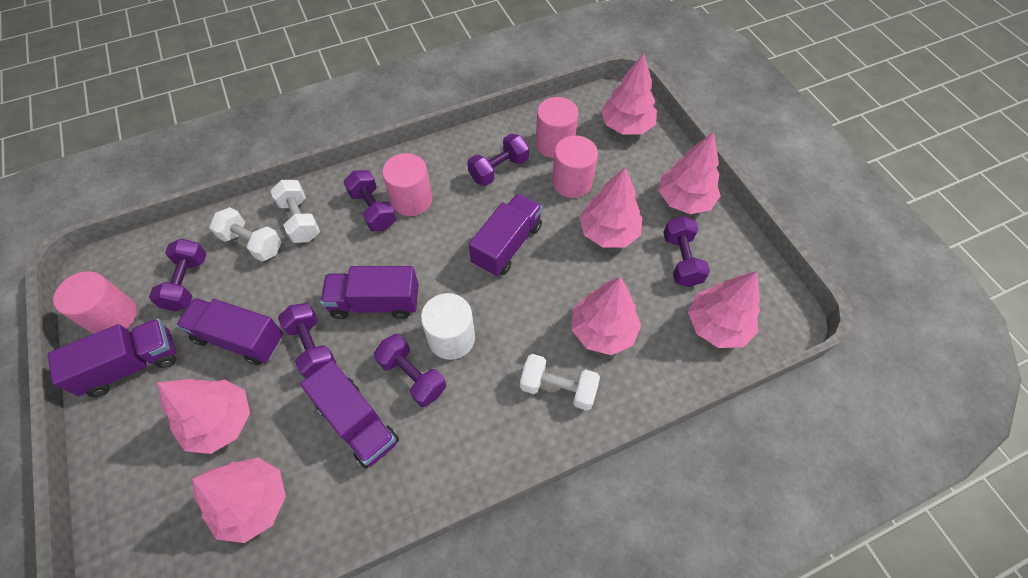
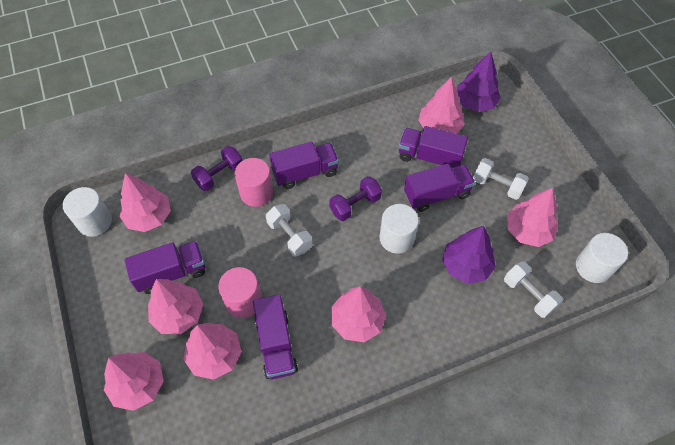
pink cylinder: [53,271,137,334] [382,153,432,216] [536,97,578,158] [552,136,598,198] = 4 -> [218,267,262,318] [235,158,273,207] = 2
purple dumbbell: [149,238,206,311] [278,303,336,379] [344,170,397,231] [374,334,446,407] [467,133,529,186] [663,216,710,287] = 6 -> [191,146,243,191] [329,176,382,221] = 2
purple tree: none = 0 -> [442,226,496,284] [457,51,501,112] = 2
white cylinder: [421,293,475,360] = 1 -> [63,187,112,237] [380,204,419,254] [576,233,628,283] = 3

